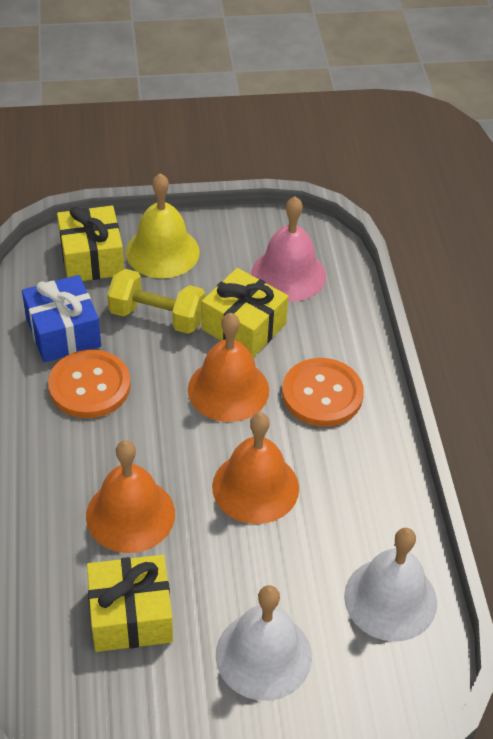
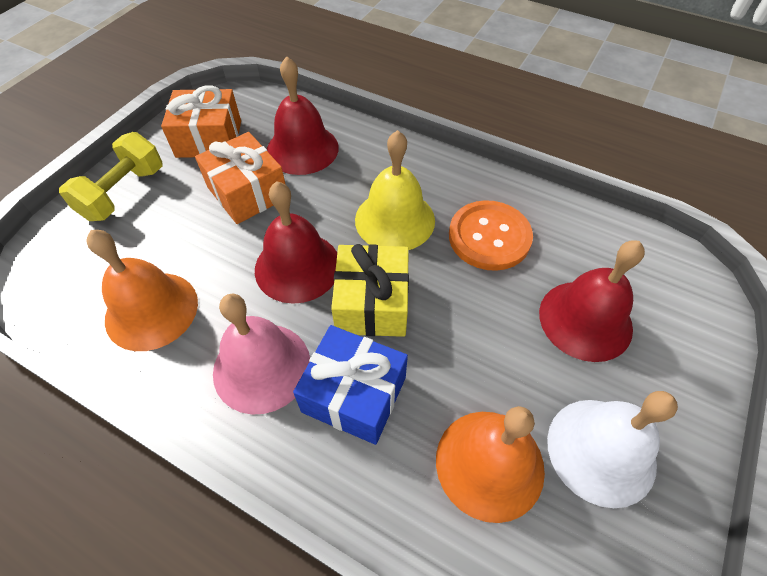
orange bell: [86,440,175,553] [188,313,269,422] [212,412,299,524] = 3 -> [86,230,198,351] [436,406,545,523] = 2
orange button: [48,350,131,418] [282,358,364,427] = 2 -> [449,200,533,271] = 1
orange gift: none = 0 -> [161,85,241,158] [195,132,286,224] = 2
red bell: none = 0 -> [255,181,337,304] [267,56,339,175] [539,240,645,362] = 3
white bell: [216,585,312,701] [344,528,437,641] = 2 -> [547,391,678,508] = 1
yellow gift: [57,206,124,281] [87,555,173,652] [202,268,288,357] = 3 -> [331,244,409,337] = 1

